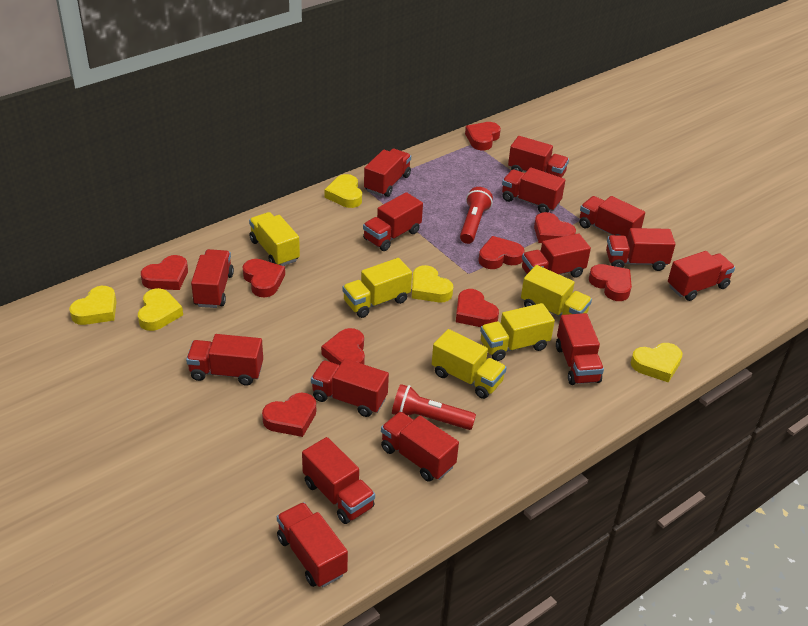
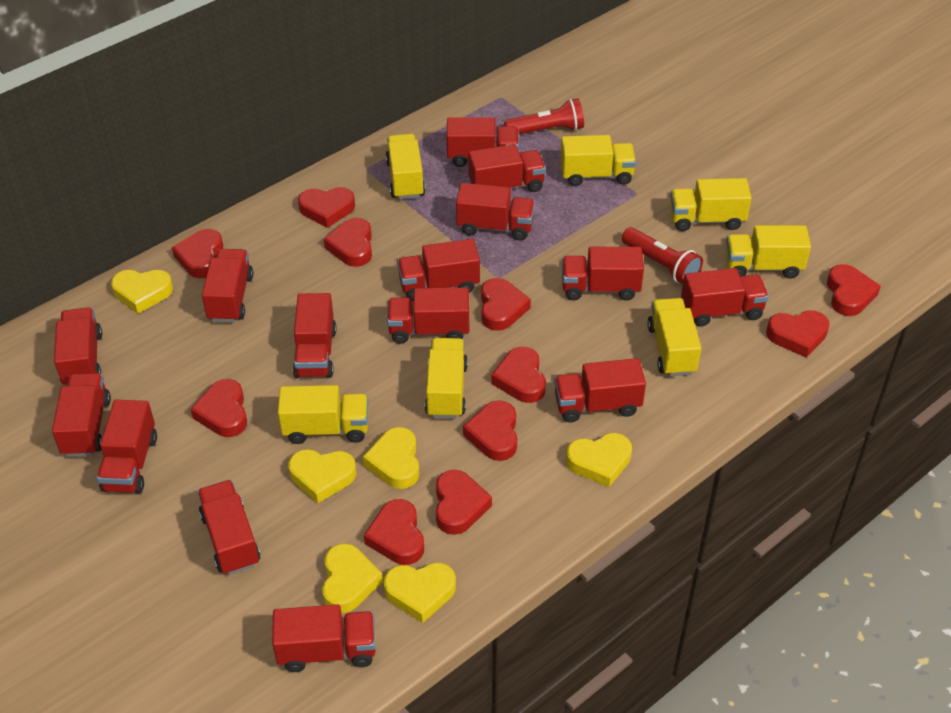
red heart: [141,255,188,290] [243,259,285,297] [262,393,316,437] [321,328,365,365] [456,289,499,327] [465,122,501,150] [478,236,525,269] [534,212,576,243] [589,264,632,301] = 9 -> [172,229,223,278] [191,379,247,437] [298,187,355,228] [324,218,372,267] [364,499,424,565] [436,470,492,535] [463,400,517,461] [481,278,531,331] [491,347,546,403] [766,310,829,358] [827,264,881,316] = 11
yellow heart: [69,286,117,325] [138,288,183,331] [325,174,362,208] [412,265,453,302] [631,343,683,383] = 5 -> [111,270,173,314] [288,449,356,503] [322,543,383,613] [363,427,419,489] [383,562,456,623] [566,433,632,487] = 6
yellow truck: [249,212,300,266] [342,258,412,318] [432,329,507,399] [480,303,555,361] [521,265,592,317] = 5 -> [278,385,368,444] [386,134,425,199] [425,338,468,418] [560,135,636,186] [647,298,701,376] [670,178,752,231] [725,225,811,279] = 7

